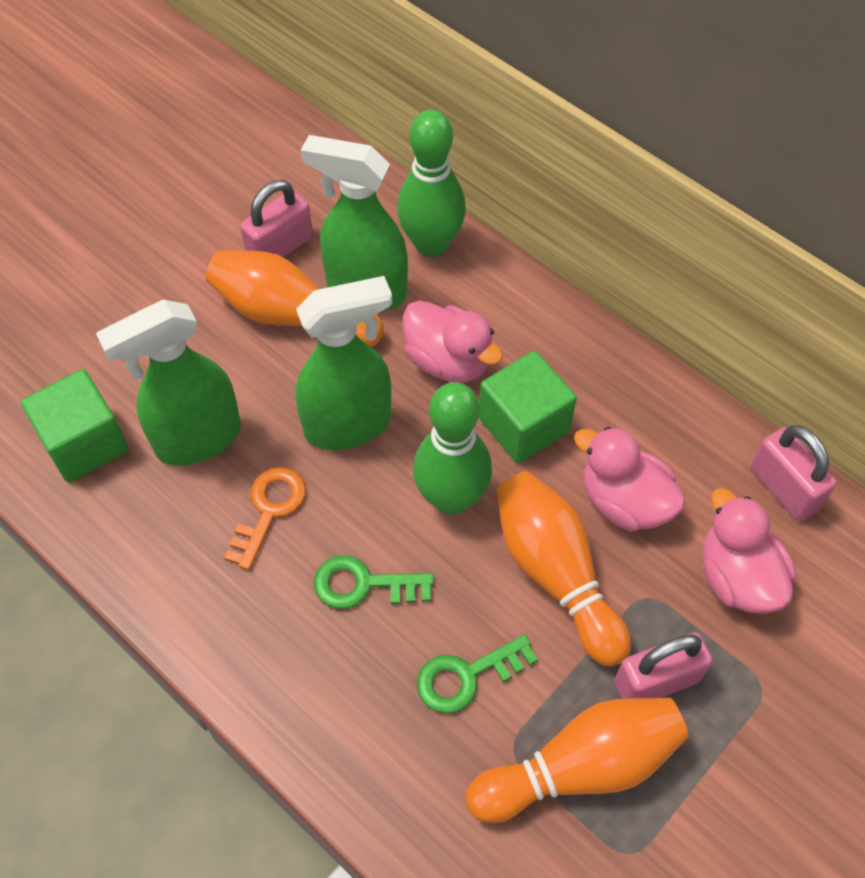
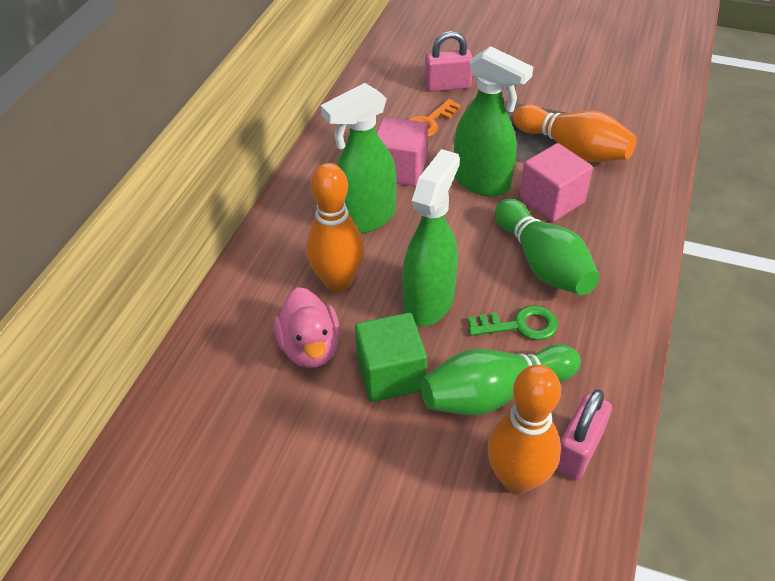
green cube: [21,369,128,482] [479,351,577,463] = 2 -> [355,313,427,402] = 1
green key: [314,555,434,609] [417,634,538,714] = 2 -> [468,305,558,340] = 1
pink cube: none = 0 -> [376,117,428,186] [519,143,593,222] = 2
pink duck: [403,301,503,383] [574,427,685,531] [702,488,796,614] = 3 -> [274,287,340,368] = 1
pink padlock: [240,180,313,258] [614,632,712,699] [751,425,837,521] = 3 -> [425,31,473,92] [556,389,612,480] = 2

